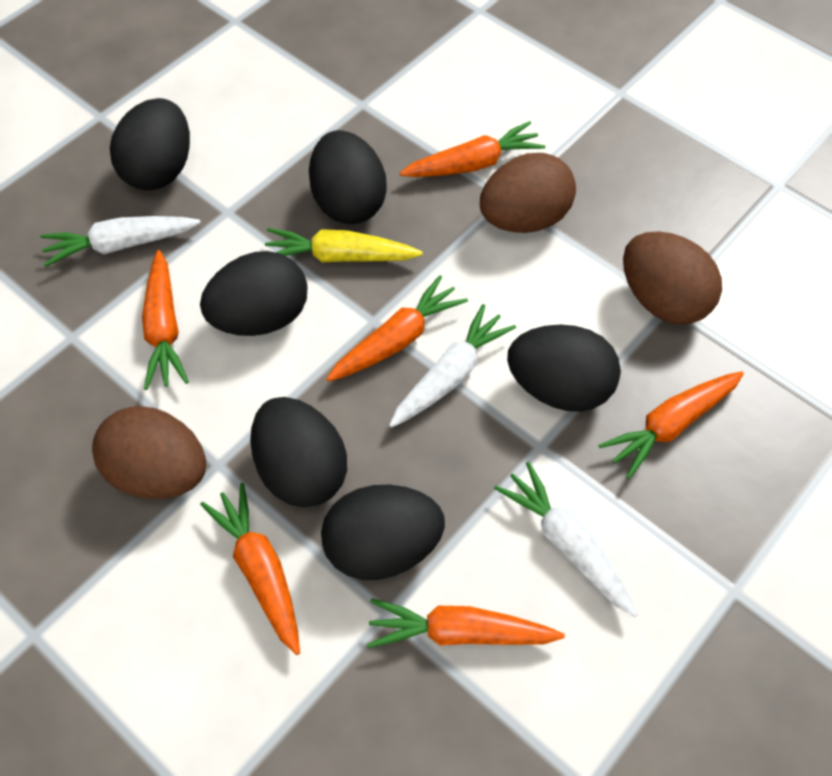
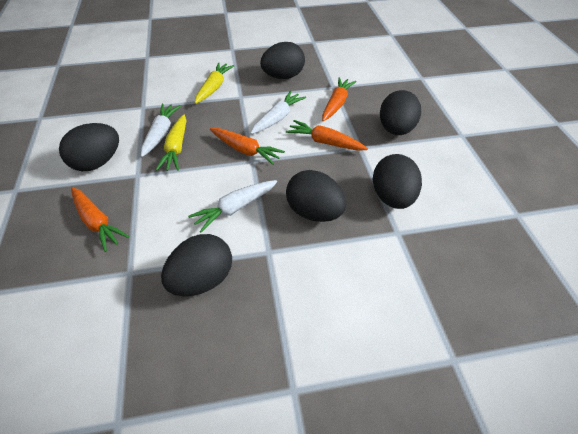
brown egg: [92,406,206,499] [480,153,576,233] [623,231,722,325] = 3 -> none = 0
orange carrot: [142,250,189,390] [200,483,300,655] [326,275,468,382] [367,599,565,648] [399,121,546,177] [599,371,744,479] = 6 -> [71,187,129,252] [210,128,285,165] [286,120,368,151] [322,77,357,121] = 4
yellow carrot: [265,228,423,263] = 1 -> [156,115,186,171] [195,62,234,104] = 2

